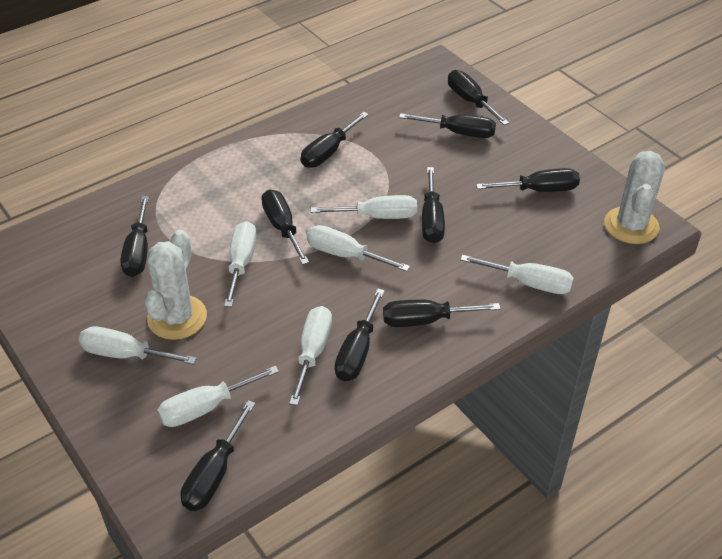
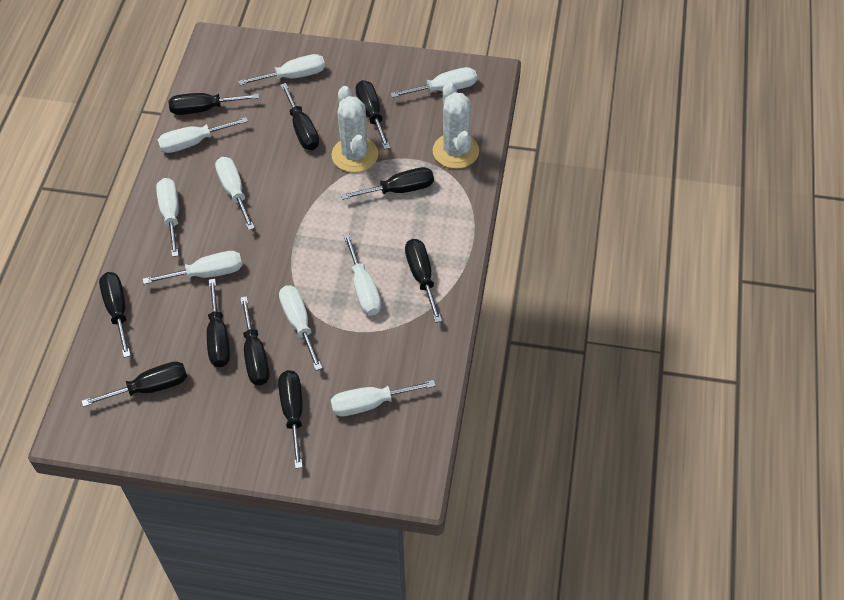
white screwdriver: [79,326,197,365] [157,366,279,427] [224,221,257,307] [289,306,332,406] [307,225,410,271] [311,195,417,219] [460,255,574,294] = 7 -> [143,251,242,284] [156,178,179,257] [158,117,248,153] [215,157,255,230] [238,54,325,85] [279,285,322,371] [331,380,436,416] [343,234,381,316] [390,67,477,98] = 9

